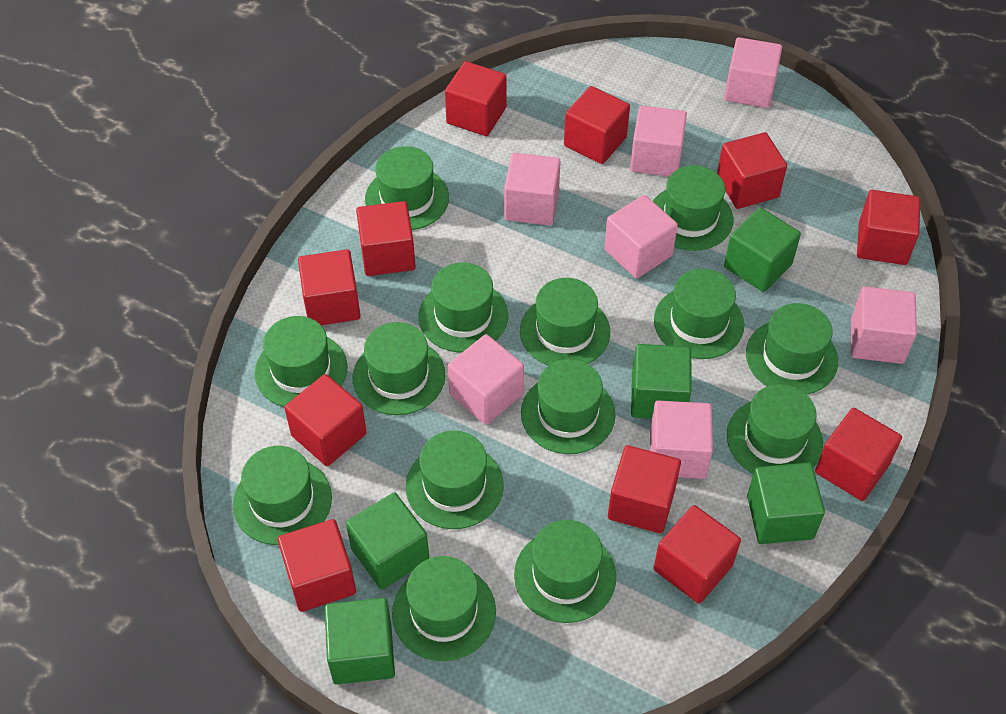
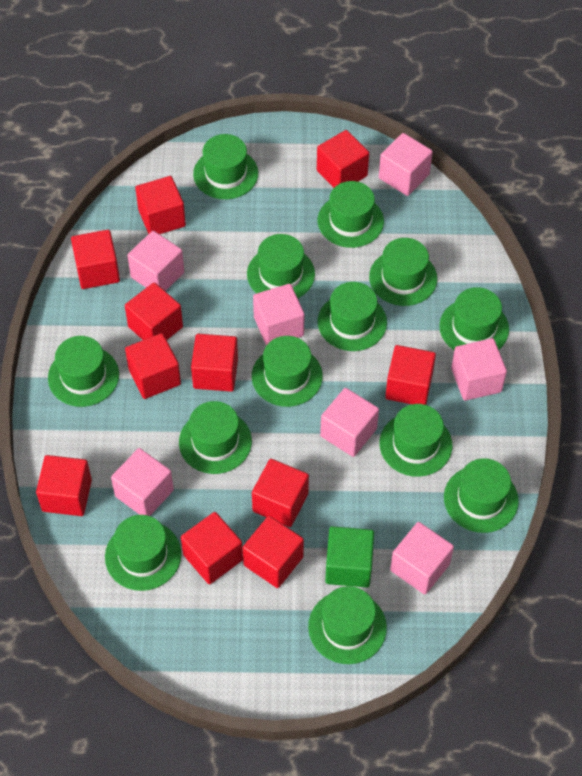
green cube: [325,598,395,685] [346,492,429,590] [631,344,692,419] [724,208,801,292] [747,463,825,544] = 5 -> [325,526,374,587] = 1
green hat: [233,446,332,545] [255,316,347,407] [353,322,445,415] [365,146,449,230] [392,556,496,661] [406,431,504,529] [418,262,508,352] [514,520,616,623] [520,278,610,366] [521,359,615,454] [653,165,733,251] [654,269,744,359] [727,384,823,474] [746,303,838,394] = 14 -> [48,336,119,407] [105,515,181,591] [179,401,252,474] [193,134,258,199] [247,234,315,298] [252,336,323,407] [308,586,387,664] [318,181,384,248] [318,282,387,351] [369,238,437,306] [379,404,452,477] [439,287,509,350] [444,458,519,533] = 13

